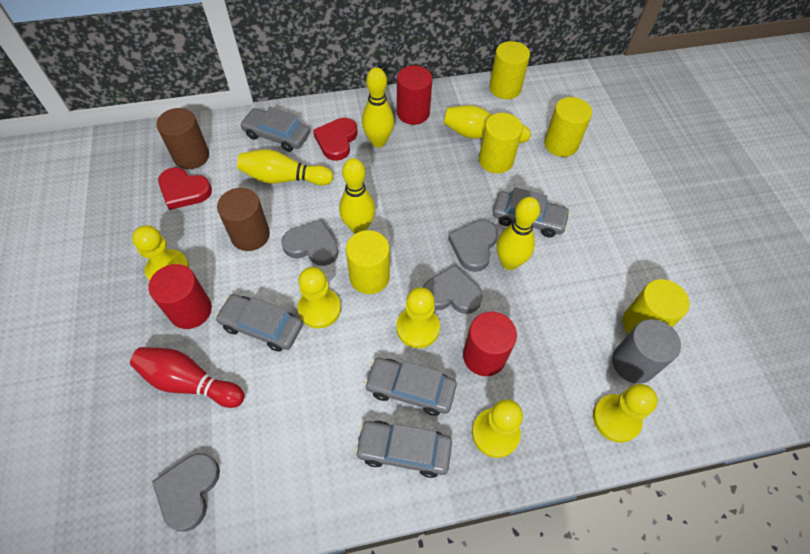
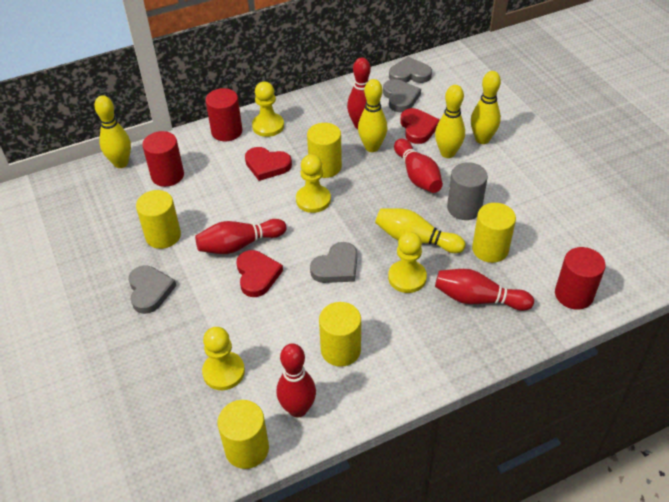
brown cylinder: [156,108,209,169] [217,188,270,251] = 2 -> none = 0
grey car: [215,294,303,352] [240,107,310,152] [355,421,452,478] [364,358,457,416] [493,187,570,238] = 5 -> none = 0
red bowling pin: [130,347,245,408] = 1 -> [195,219,287,254] [277,343,316,418] [347,57,371,129] [394,139,443,193] [435,269,534,311] = 5
red heart: [158,167,212,210] [313,118,358,161] = 2 -> [236,250,283,297] [245,147,292,181] [400,108,440,144] = 3
yellow pawn: [132,225,189,281] [297,267,341,329] [396,287,440,348] [472,399,523,458] [593,384,658,443] = 5 -> [202,327,245,390] [252,82,284,137] [296,154,331,213] [388,232,427,293] = 4

